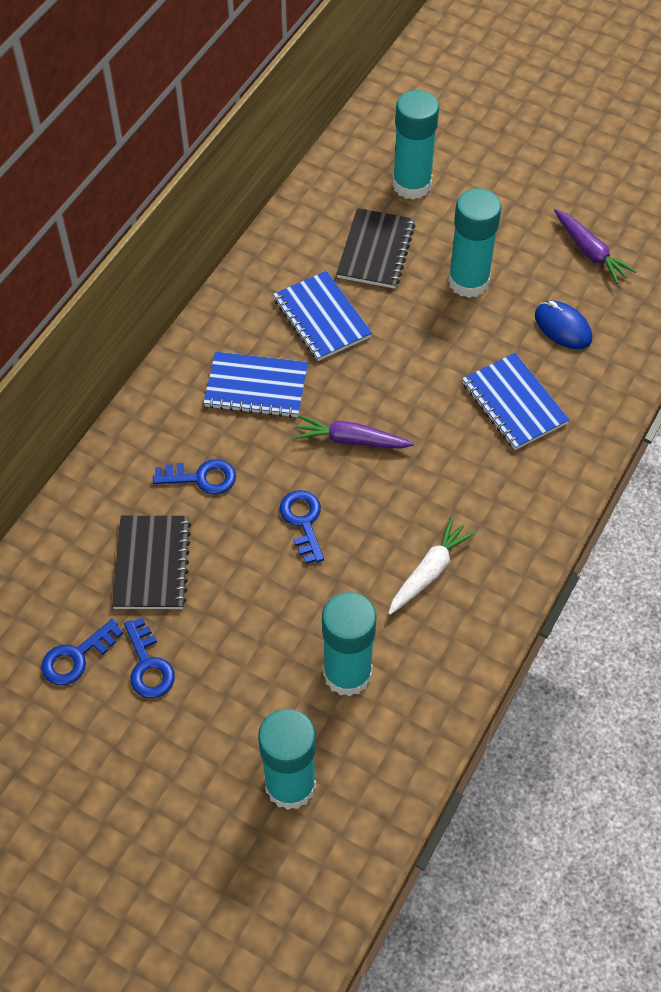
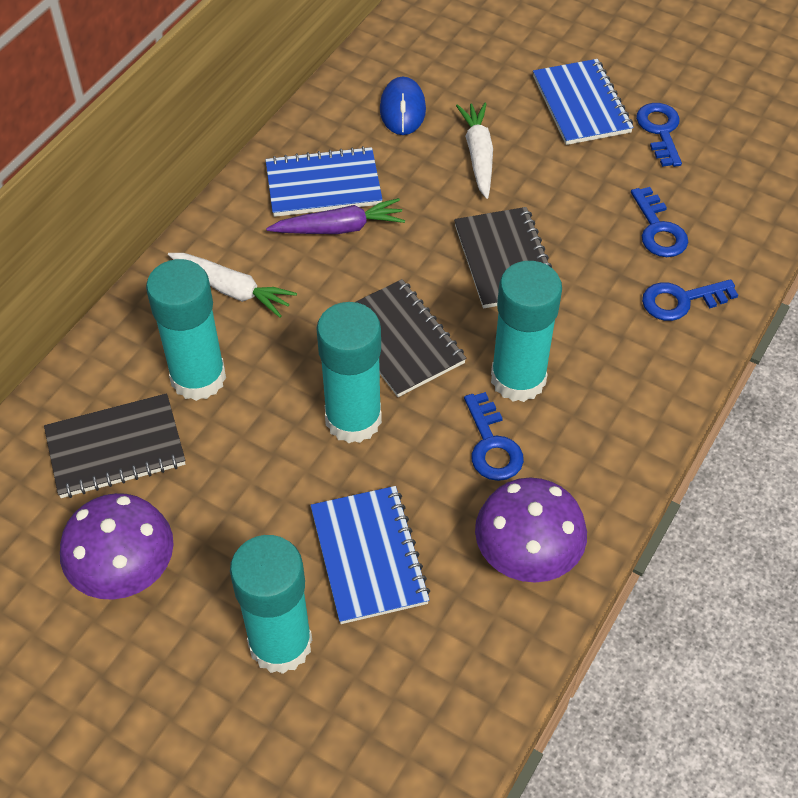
black notebook: [112,516,191,609] [336,208,415,289] = 2 -> [44,393,185,498] [356,279,466,397] [454,207,552,309] = 3
purple carrot: [294,415,414,449] [554,209,637,284] = 2 -> [266,198,405,234] = 1
purple mushroom: none = 0 -> [60,493,174,600] [475,477,587,582] = 2
white carrot: [388,517,475,615] = 1 -> [168,253,297,318] [456,103,493,199] = 2

